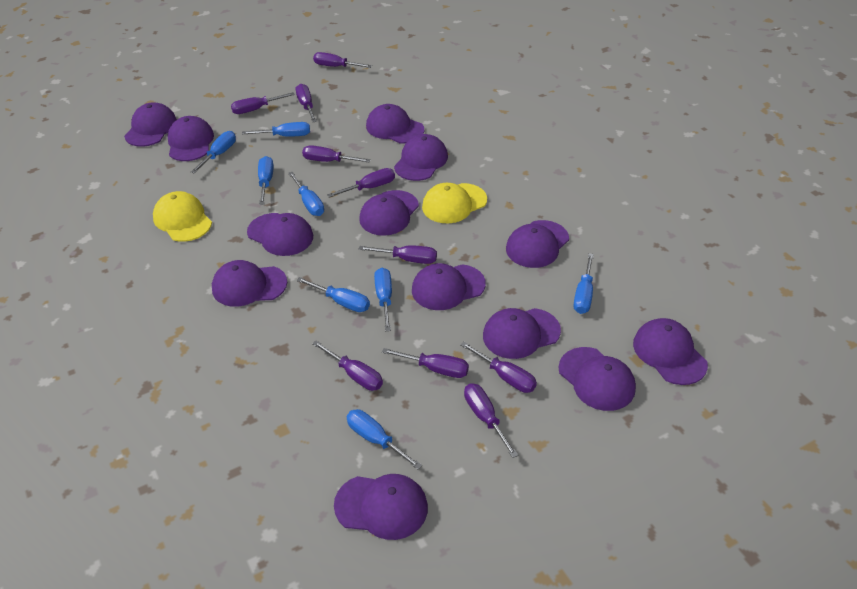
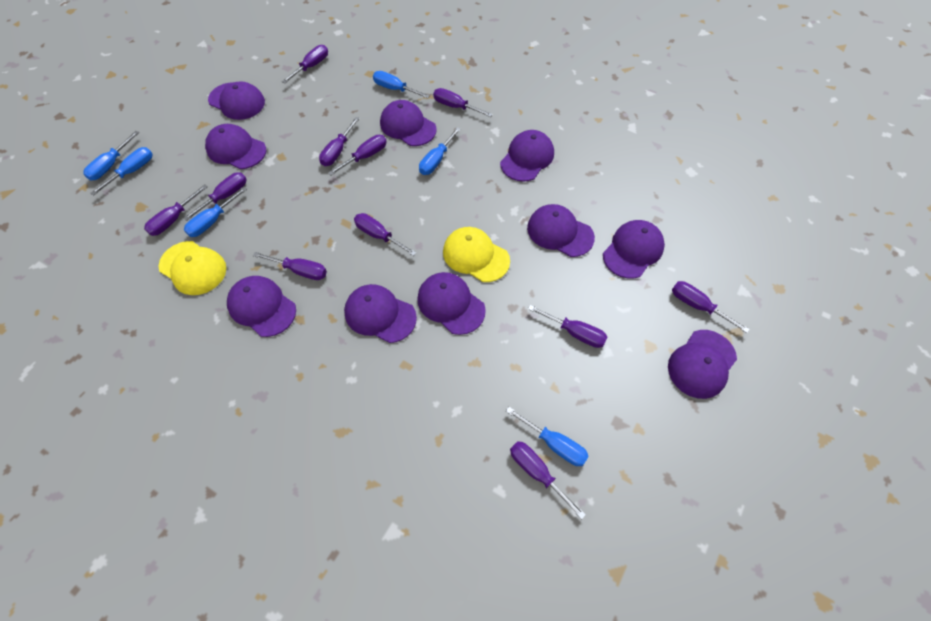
blue screwdriver: [191,131,236,174] [242,122,310,137] [258,156,274,205] [288,172,324,216] [296,277,370,312] [346,409,422,470] [374,268,392,331] [574,253,594,314] = 8 -> [83,131,140,181] [90,147,153,196] [184,187,247,237] [373,71,430,98] [419,127,461,175] [506,407,589,466] = 6
purple cap: [124,102,177,147] [167,116,214,161] [212,260,287,307] [247,213,313,256] [334,474,428,540] [359,190,419,236] [366,104,424,144] [394,134,448,181] [412,263,486,310] [483,308,561,359] [506,220,569,268] [558,347,636,411] [633,318,708,385] = 13 -> [205,124,266,169] [208,81,265,120] [227,276,296,337] [344,284,417,343] [380,100,437,146] [417,272,486,335] [500,130,554,182] [527,204,595,257] [603,220,665,279] [668,330,737,399] = 10
purple screwdriver: [231,92,295,114] [296,84,317,122] [302,145,371,163] [312,341,383,391] [313,52,372,68] [327,168,395,198] [359,245,437,264] [382,348,469,378] [460,341,537,393] [464,383,518,458] = 10 -> [144,184,208,236] [183,172,247,221] [253,252,327,280] [282,45,328,84] [319,117,360,166] [328,135,387,175] [354,213,416,256] [433,88,493,117] [510,441,586,519] [528,305,607,348] [672,281,750,333] = 11

